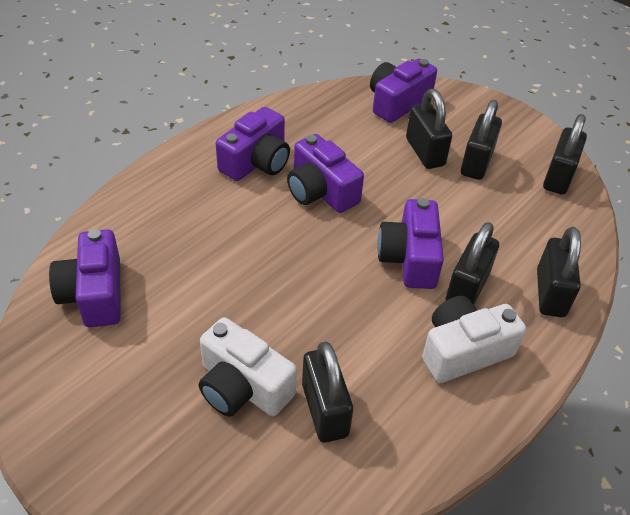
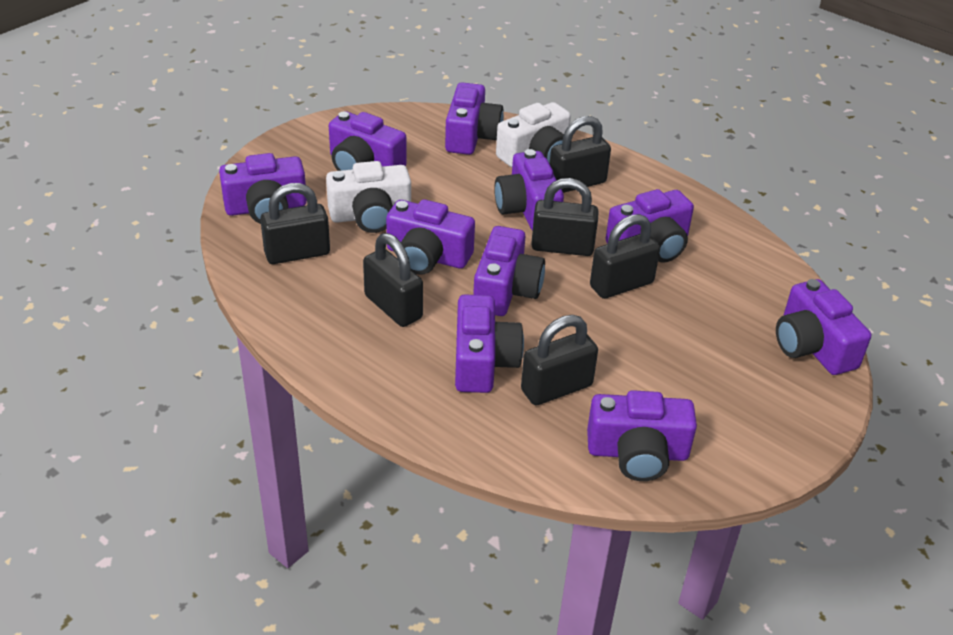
purple camera: [49,229,121,327] [216,107,290,181] [287,134,364,213] [370,59,437,123] [377,198,444,289] = 5 -> [219,153,307,224] [329,111,407,171] [386,199,475,275] [445,82,504,155] [455,295,524,393] [473,226,545,316] [494,149,564,230] [587,390,697,481] [606,189,694,263] [776,279,871,375] = 10

